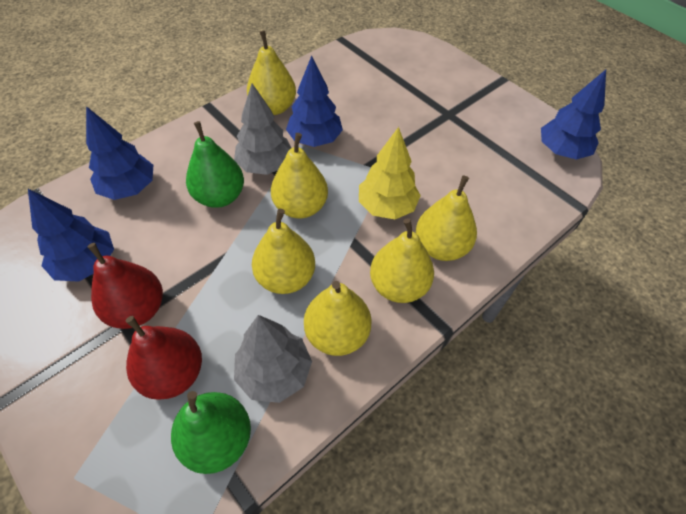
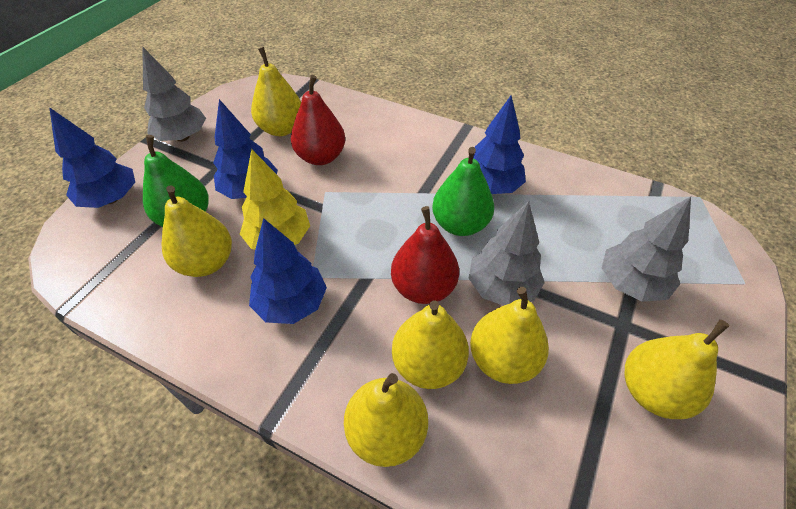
grey tree: [234,83,291,175] [234,315,312,403] = 2 -> [142,46,206,142] [469,201,545,306] [602,196,691,302] = 3

